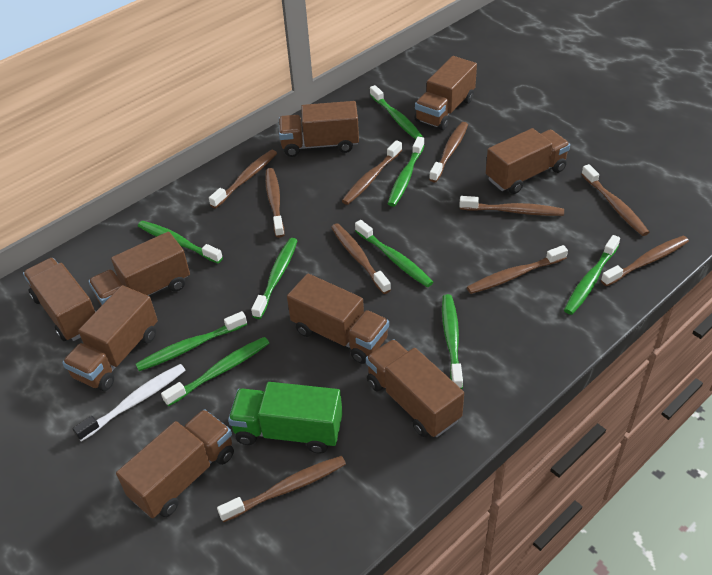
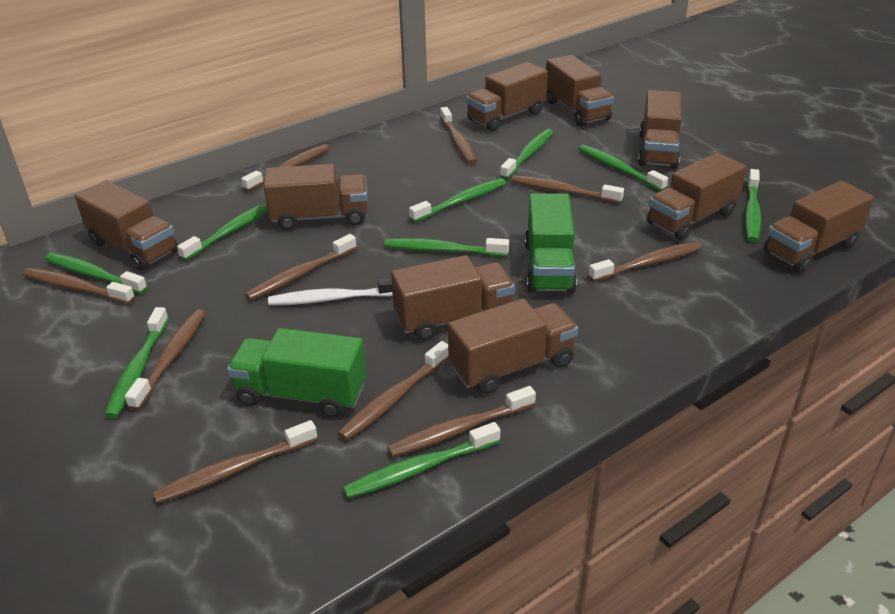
green truck: [228,382,343,454] = 1 -> [227,328,366,418] [525,193,577,293] = 2

